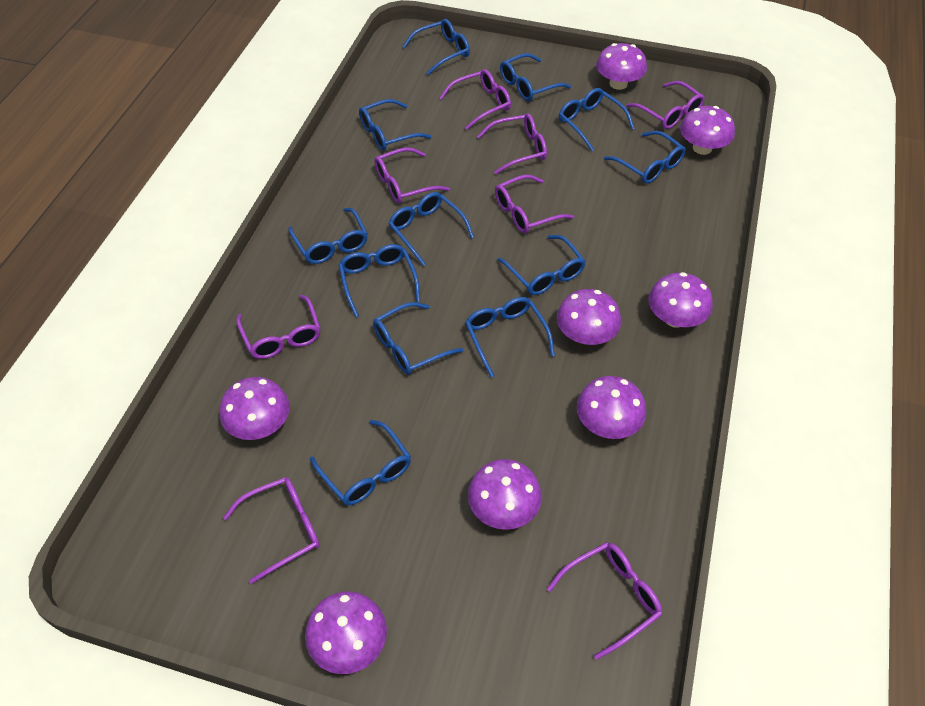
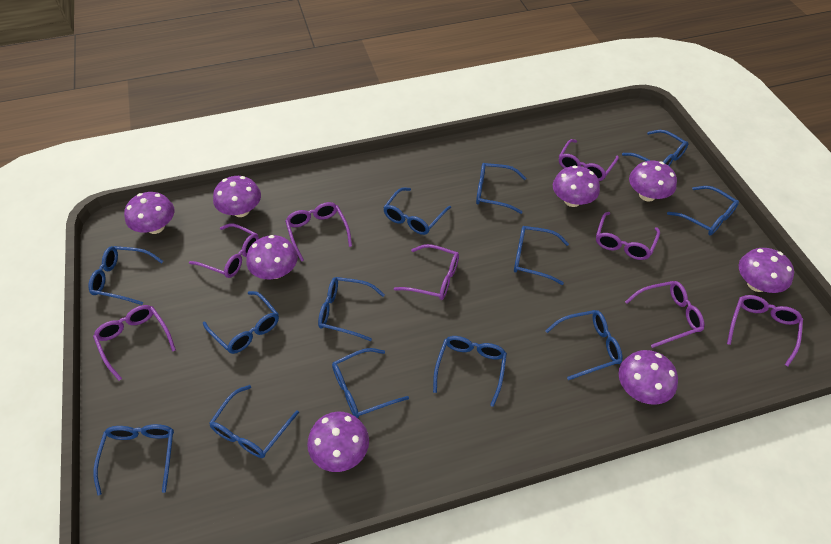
blue glasses: [288,208,368,264] [310,420,411,505] [338,244,420,318] [359,99,432,151] [373,302,464,375] [388,192,474,266] [402,19,470,75] [465,297,555,378] [497,235,586,295] [500,53,571,101] [559,88,635,151] [604,131,686,184] = 12 -> [88,246,163,305] [93,424,174,495] [203,291,279,354] [209,385,299,458] [318,277,385,341] [332,348,409,418] [383,187,451,235] [433,336,507,407] [476,163,526,214] [514,226,569,285] [545,310,623,380] [622,130,688,166] [667,186,739,236] = 13

